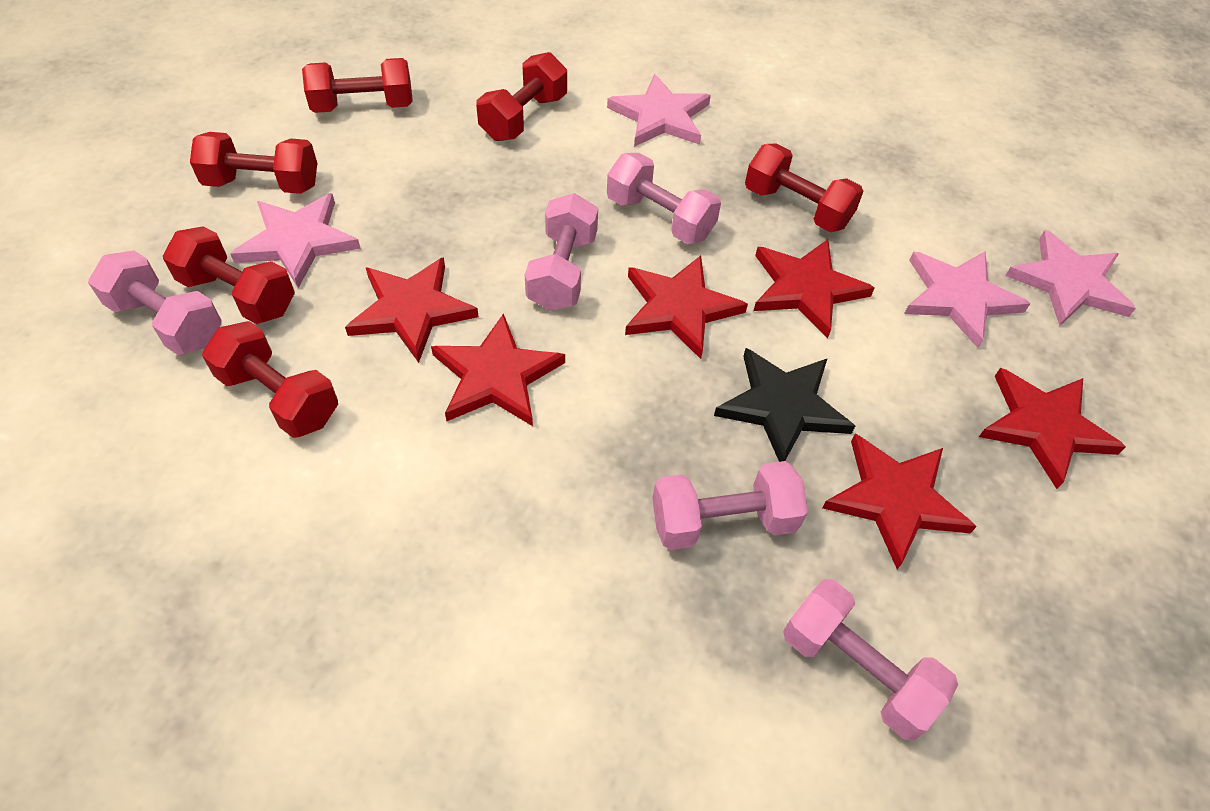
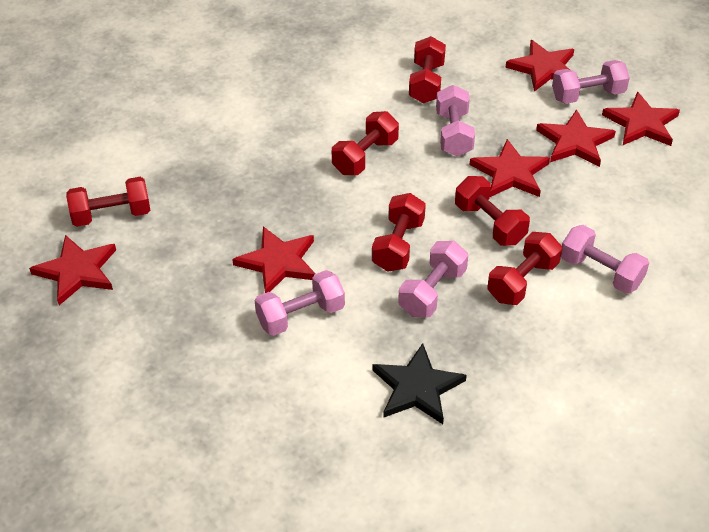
pink star: [230,193,361,288] [607,74,711,147] [904,251,1030,348] [1005,230,1136,326] = 4 -> none = 0

